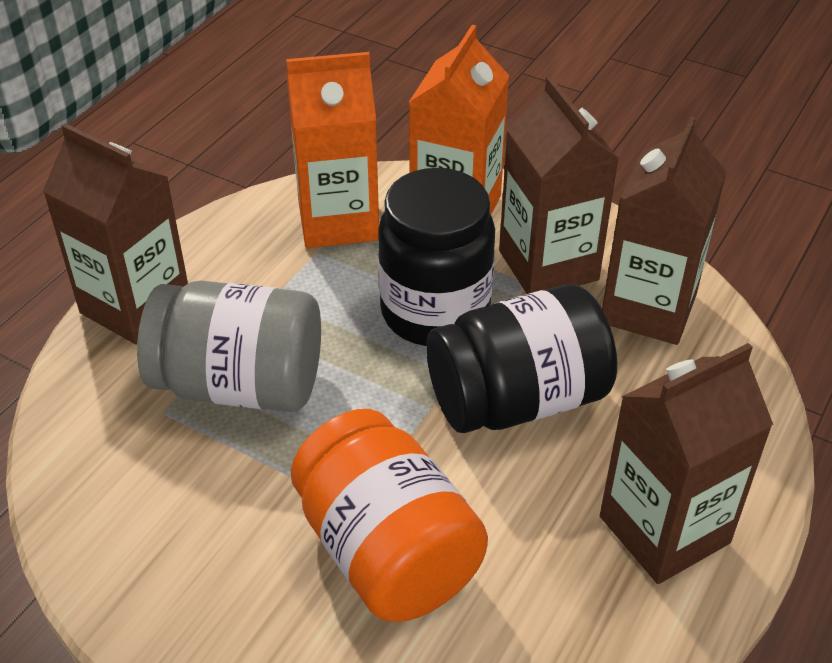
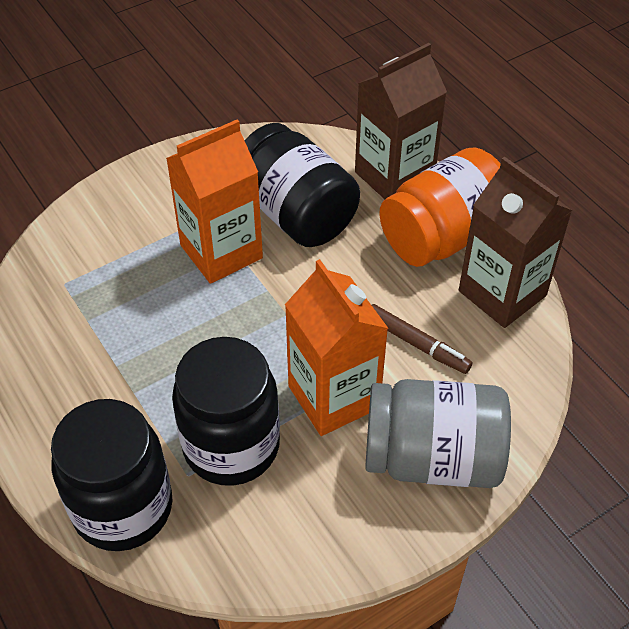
black jar: [378,168,495,346] [426,284,617,433] = 2 -> [51,399,173,551] [172,337,280,486] [245,123,360,247] = 3
brown carton: [43,123,188,345] [499,76,619,294] [600,343,773,584] [602,117,726,345] = 4 -> [355,43,447,199] [459,157,572,328] = 2
brown marker: none = 0 -> [372,304,473,374] = 1

